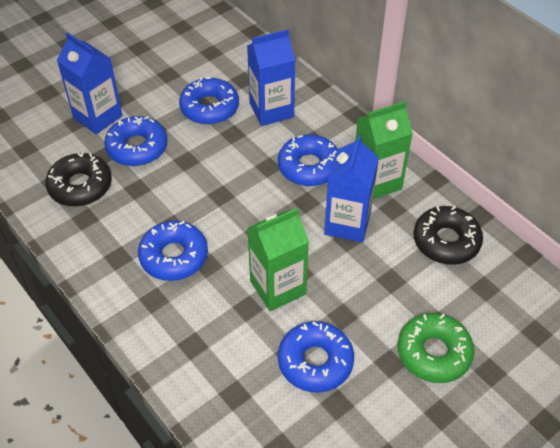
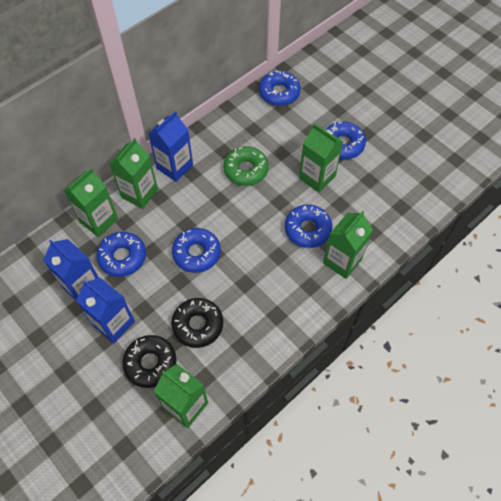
green carton: [247,208,309,311] [355,101,413,199] = 2 -> [63,168,118,237] [109,138,158,209] [153,364,208,428] [299,123,343,193] [323,211,373,279] = 5

